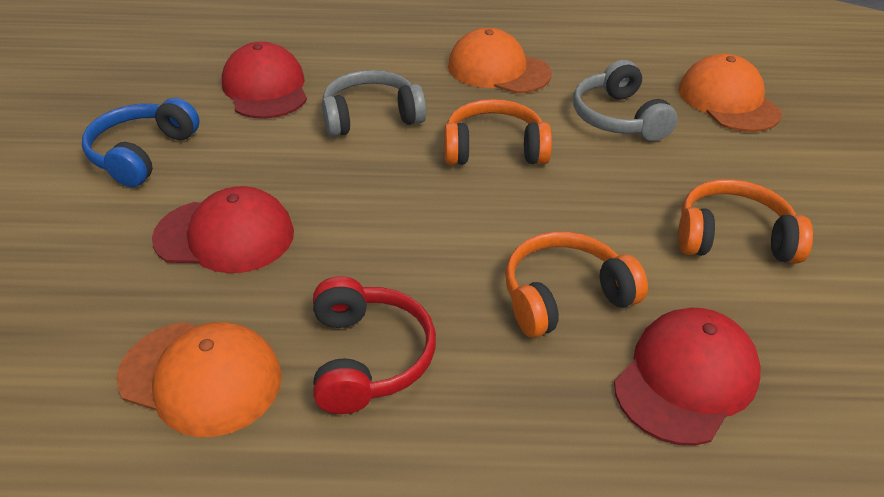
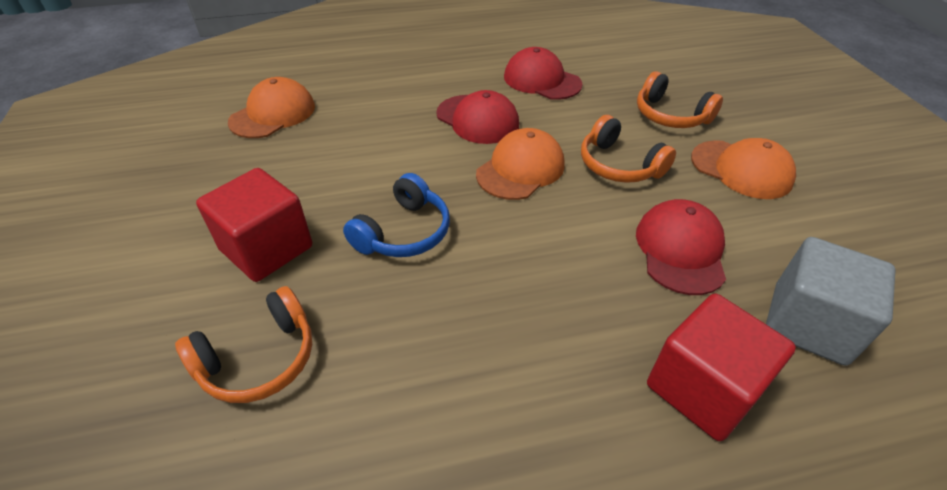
grey cube: none = 0 -> [766,237,896,366] = 1
grey headphones: [322,70,426,137] [573,60,678,141] = 2 -> none = 0
red cube: none = 0 -> [196,168,312,282] [647,294,796,441] = 2
red headphones: [313,276,436,414] = 1 -> none = 0

